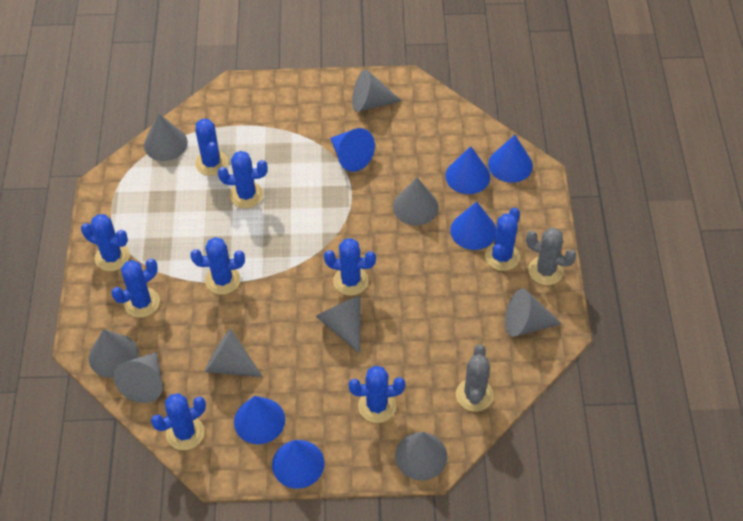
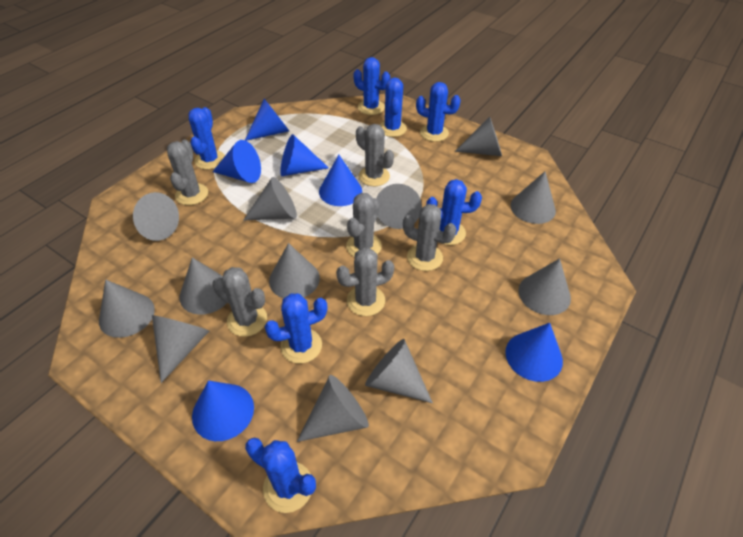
blue cactus: [81,214,130,271] [111,258,160,318] [151,393,206,450] [190,237,245,295] [195,119,228,176] [218,151,267,208] [324,238,376,296] [349,366,405,423] [485,208,520,271] = 9 -> [188,107,225,170] [245,438,316,513] [265,293,328,364] [353,57,390,115] [380,77,407,137] [416,82,461,142] [426,179,482,245] = 7
grey cactus: [456,345,494,412] [526,228,576,285] = 2 -> [167,140,208,205] [212,267,267,337] [336,248,394,316] [346,193,382,257] [356,124,394,186] [403,204,457,271] = 6
grey cone: [89,329,138,378] [114,352,163,403] [144,113,188,161] [204,328,263,377] [316,296,361,354] [352,69,402,112] [393,178,439,226] [395,432,447,480] [505,288,562,337] = 9 -> [99,280,155,338] [133,192,179,241] [152,315,209,383] [180,258,227,315] [244,177,297,220] [269,243,320,298] [297,375,369,442] [365,339,433,403] [376,184,422,229] [455,117,502,156] [510,172,556,224] [518,258,571,315] = 12

